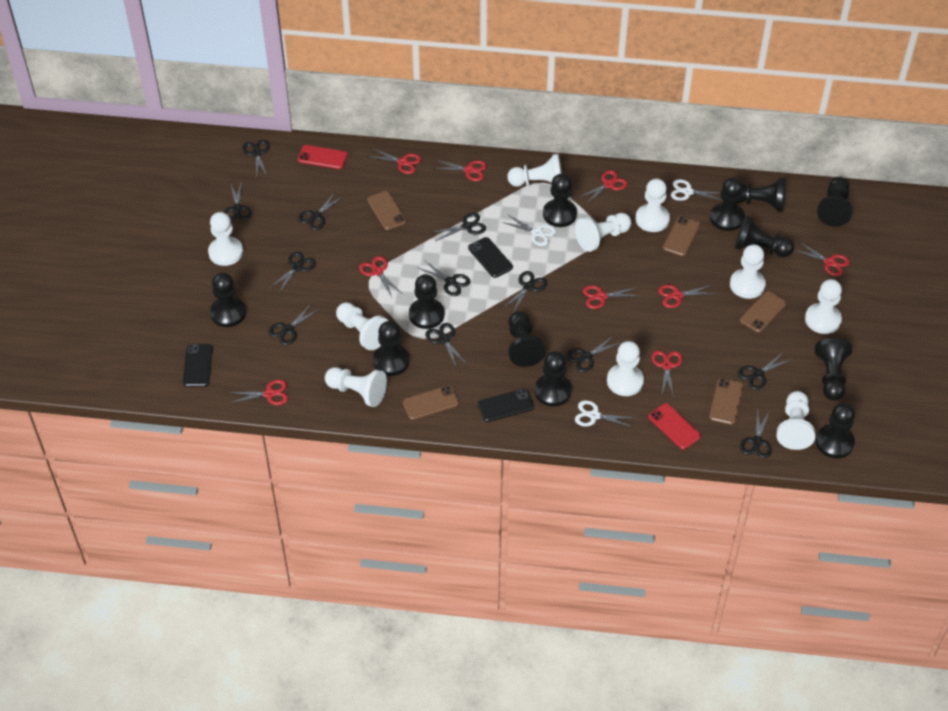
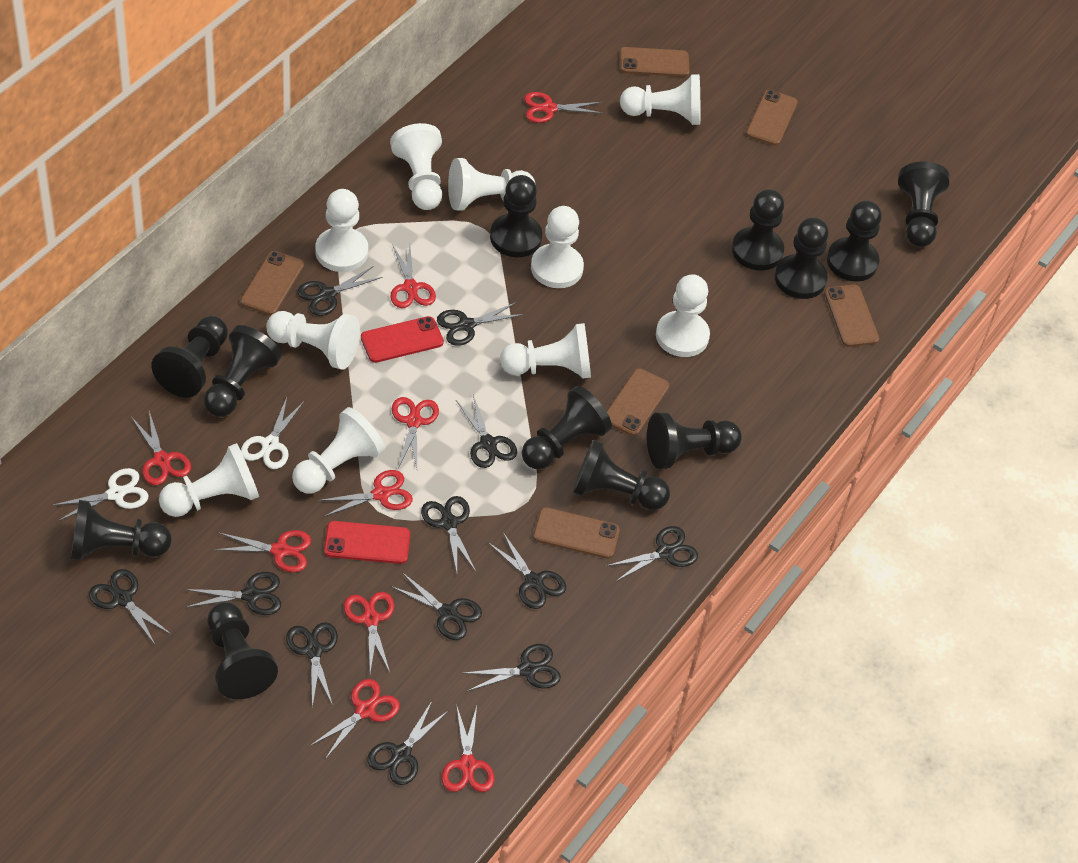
black phone: [183,344,213,387] [468,237,513,278] [478,389,534,422] = 3 -> none = 0
brown phone: [367,191,407,230] [403,385,459,420] [663,216,700,256] [709,378,743,425] [740,291,787,333] = 5 -> [241,251,304,315] [533,507,620,559] [606,369,669,436] [620,47,690,77] [746,90,798,146] [824,285,879,347] = 6
white scissors: [502,214,556,246] [575,400,634,428] [671,179,724,201] = 3 -> [51,468,149,521] [241,397,304,469] = 2

